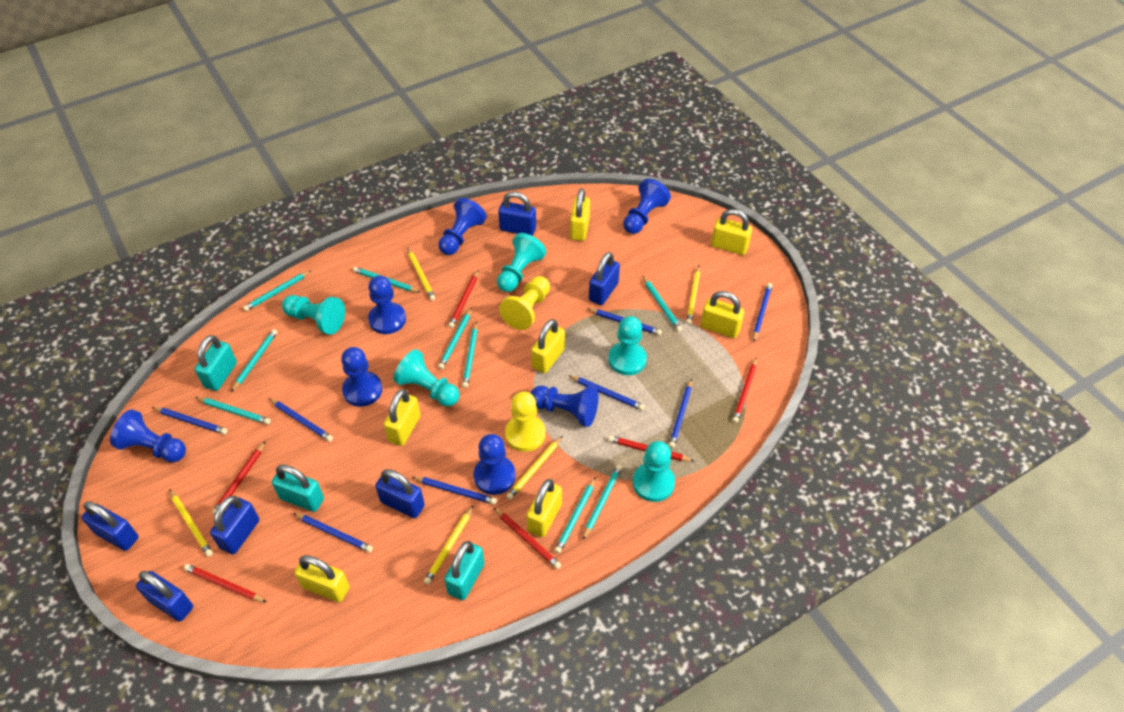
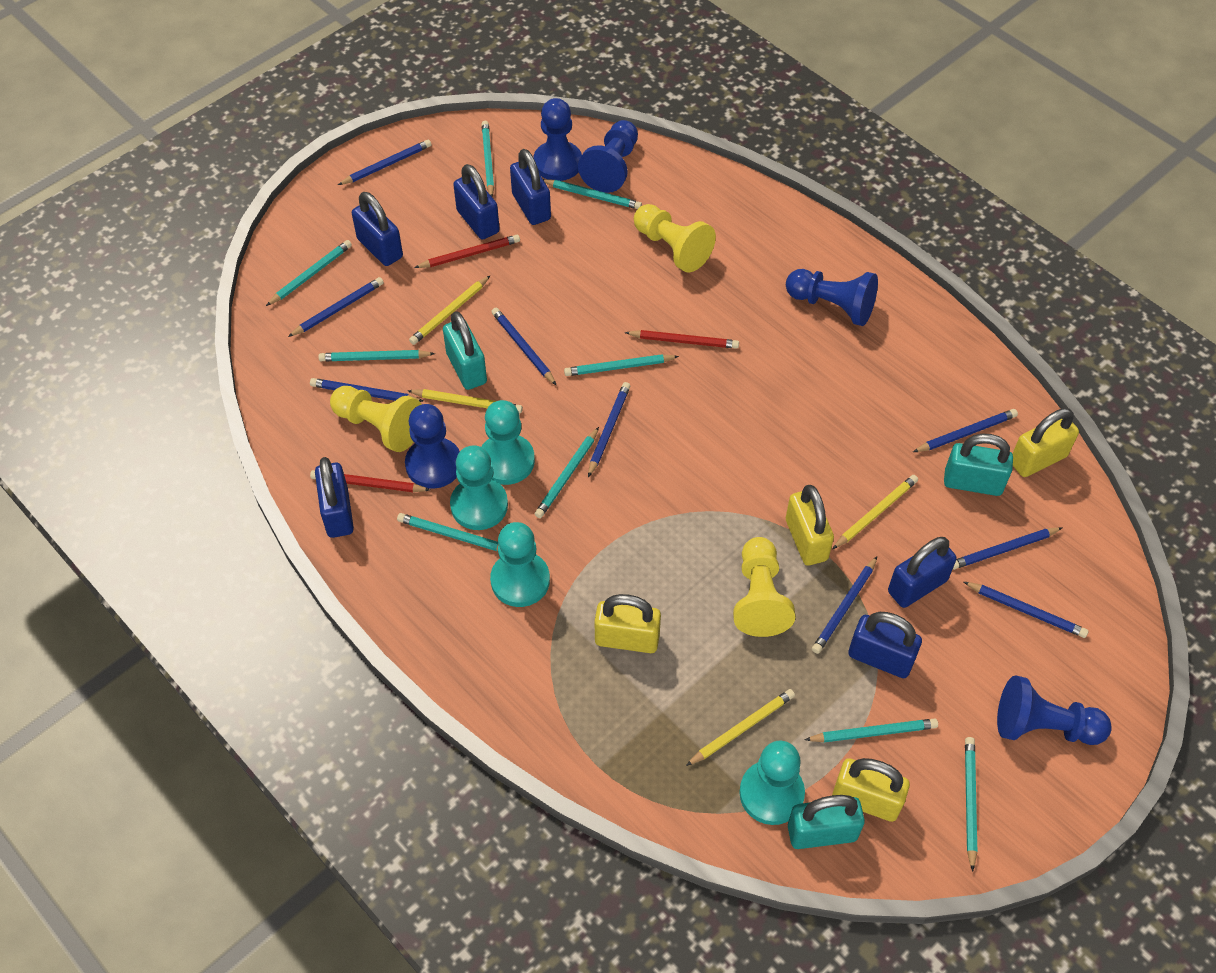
blue pawn: [110,409,186,463] [341,347,382,407] [368,276,406,334] [438,198,487,255] [474,434,515,495] [530,386,599,427] [623,179,671,234] = 7 -> [405,404,460,489] [533,98,582,181] [578,120,638,193] [786,269,878,326] [997,675,1112,745] = 5
blue pencil: [152,407,228,435] [269,398,333,442] [293,513,373,553] [412,477,497,505] [568,375,645,411] [587,308,662,335] [669,379,692,448] [753,283,772,342] = 8 -> [288,277,384,337] [310,378,423,402] [338,139,432,185] [491,308,557,386] [588,382,630,477] [812,557,877,654] [913,409,1018,452] [953,527,1063,570] [964,582,1088,638] = 9
red pencil: [184,564,266,602] [212,441,266,515] [448,270,478,328] [493,507,561,569] [608,436,694,462] [732,357,757,423] = 6 -> [310,470,430,492] [414,235,520,268] [625,330,739,349] = 3
turquoise pawn: [282,295,345,335] [393,349,459,407] [497,233,546,292] [608,316,647,375] [633,441,675,502] = 5 -> [450,445,508,530] [481,400,535,485] [490,522,550,607] [739,741,805,825] = 4
yellow padlock: [294,555,349,602] [384,389,421,446] [526,479,562,537] [531,319,565,373] [570,188,590,241] [701,291,744,338] [711,209,752,255] = 7 -> [595,594,661,653] [786,485,834,565] [832,758,910,822] [1012,408,1079,477] = 4
yellow pawn: [499,276,550,330] [505,391,546,452] = 2 -> [330,386,422,452] [634,204,716,272] [733,537,795,637] = 3
yellow pencil: [169,489,213,557] [407,247,436,301] [424,505,474,585] [506,436,562,500] [686,266,700,324] = 5 -> [408,389,523,413] [409,276,490,345] [686,689,795,766] [833,475,918,549] = 4

